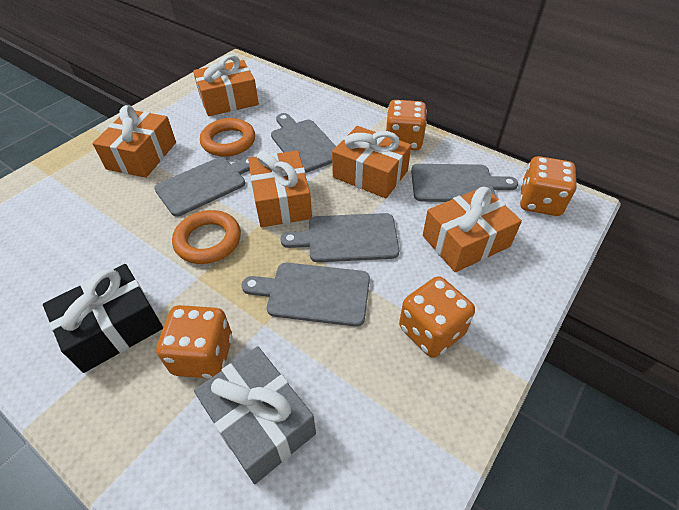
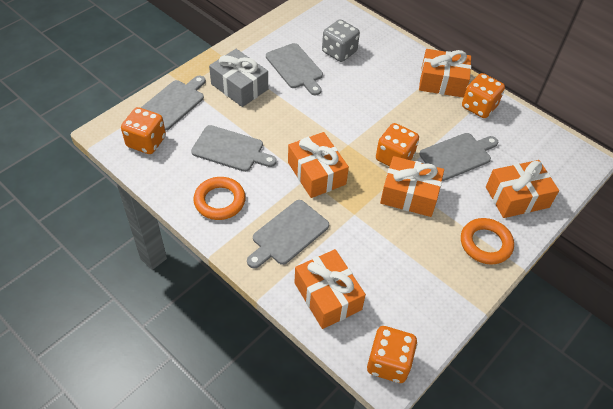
black gift: [43,264,163,373] = 1 -> none = 0
grey dice: none = 0 -> [322,20,360,62] = 1

